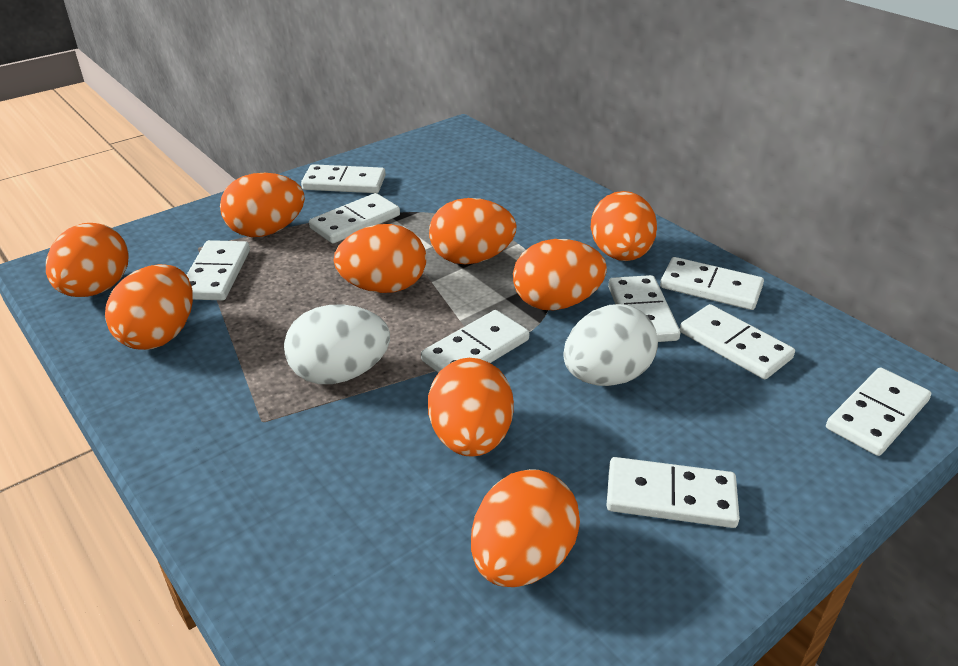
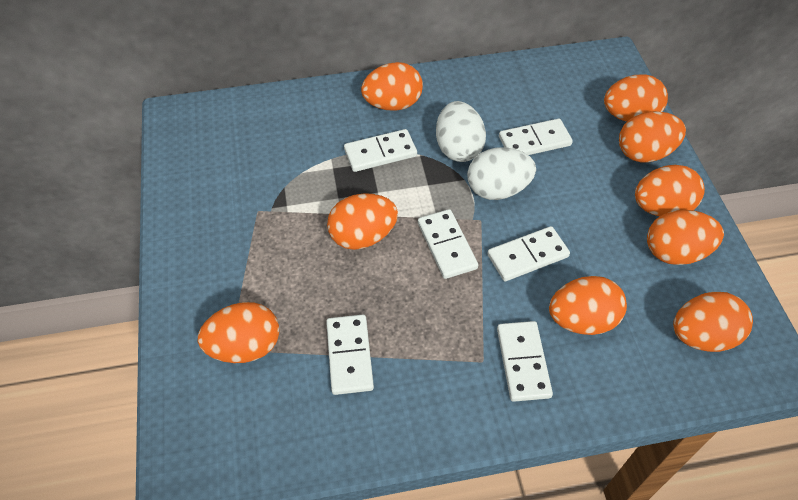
white domino: [187,240,250,300] [301,164,386,193] [309,193,400,244] [421,310,529,373] [606,457,740,528] [608,275,680,342] [660,257,764,310] [680,304,795,379] [826,367,931,456] = 9 -> [326,315,374,395] [344,129,417,172] [418,209,478,279] [487,226,570,281] [497,321,553,402] [499,119,573,155] = 6

